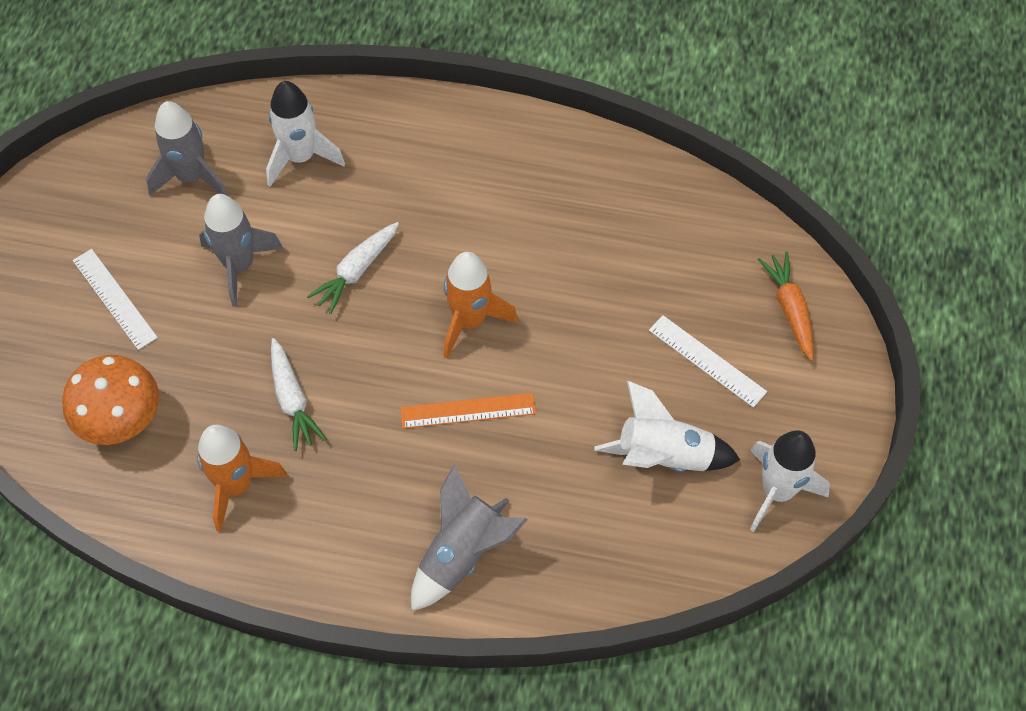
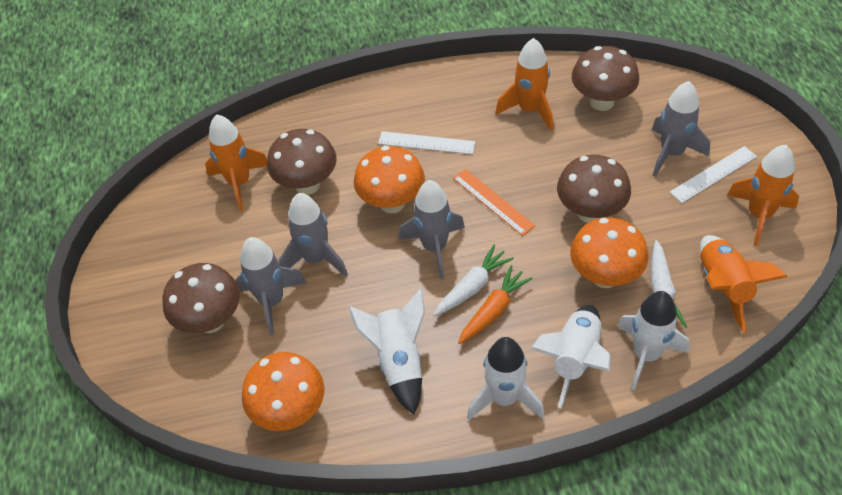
brown mushroom: none = 0 -> [162,263,240,333] [267,129,337,195] [557,155,631,223] [572,46,639,111] = 4
grey rocket: [146,101,228,196] [199,194,284,307] [411,464,528,611] = 3 -> [236,237,307,336] [279,193,348,276] [399,180,465,279] [652,81,710,177] = 4
orange mushroom: [62,355,159,445] = 1 -> [242,352,325,431] [354,146,425,214] [570,217,648,288] = 3
orange rocket: [197,425,287,532] [444,252,518,359] = 2 -> [205,114,267,211] [495,38,553,131] [700,235,787,333] [727,145,799,246] = 4
white rocket: [266,81,345,187] [594,380,740,472] [750,430,830,532] = 3 -> [348,289,425,415] [467,337,545,420] [531,305,611,408] [617,291,690,390] = 4

